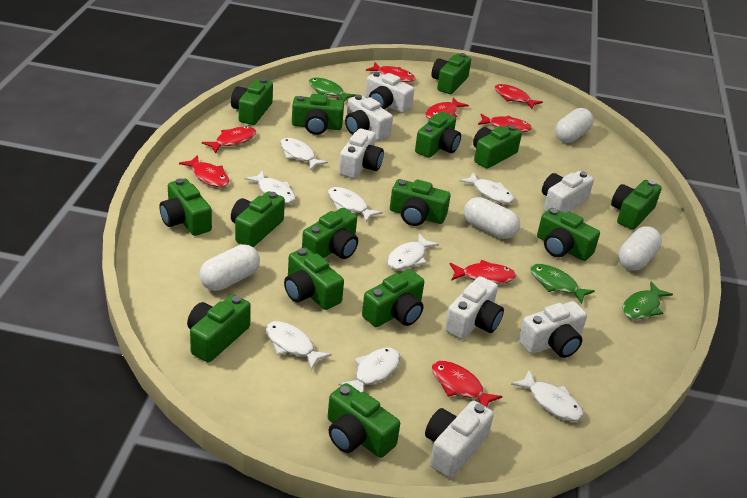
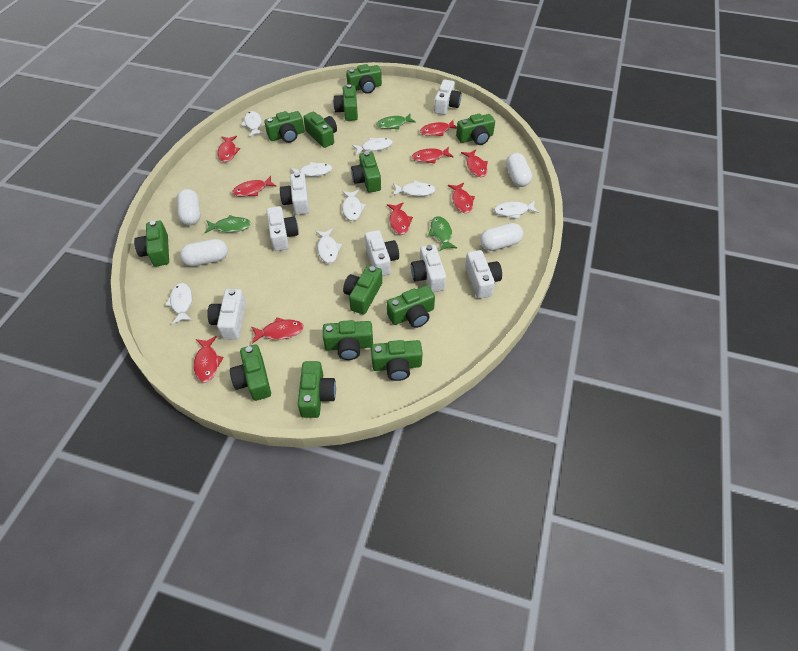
green camera: [159,179,212,236] [187,294,251,362] [231,78,273,125] [231,191,285,247] [284,247,344,310] [292,94,344,135] [302,208,358,259] [328,383,400,458] [362,269,424,327] [390,179,450,226] [415,112,461,158] [431,53,471,94] [473,125,522,169] [537,208,600,261] [611,180,662,230] = 15 -> [134,221,169,267] [230,344,271,401] [264,111,304,143] [298,361,336,418] [303,112,337,148] [323,320,373,360] [333,84,358,121] [343,265,382,315] [346,64,382,94] [351,152,381,192] [371,340,423,381] [387,286,435,328] [456,114,495,145] = 13
red fish: [179,155,229,187] [202,126,256,154] [366,62,416,82] [425,97,469,119] [432,361,503,407] [450,260,516,284] [478,114,532,132] [495,84,543,109] = 8 -> [194,336,224,382] [218,136,240,162] [232,176,277,196] [252,318,304,344] [387,202,413,235] [412,147,453,164] [420,120,457,136] [448,183,475,213] [461,149,488,177] = 9

